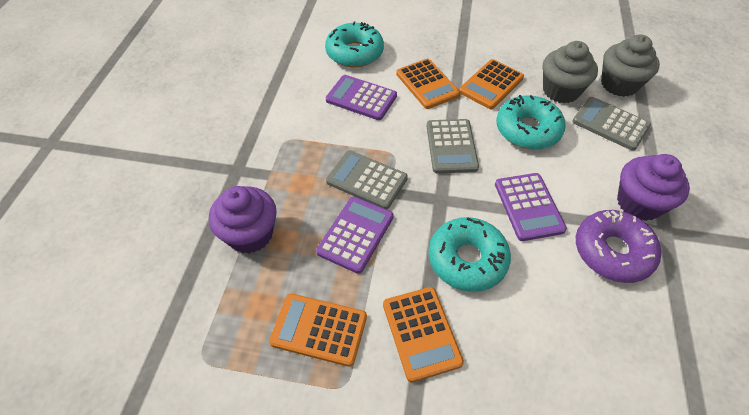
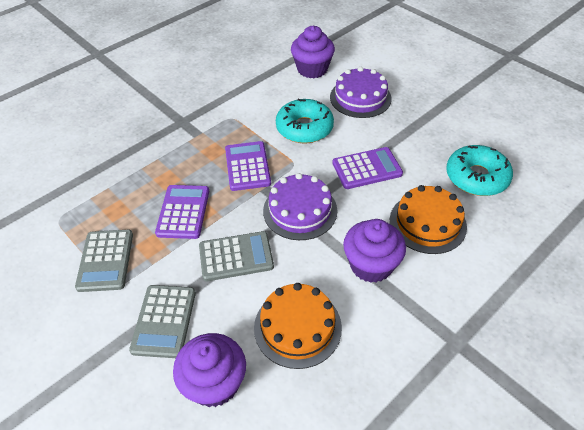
grey cupcake: [543,41,598,103] [601,34,660,97] = 2 -> none = 0
orange cake: none = 0 -> [254,283,342,369] [390,185,467,254] = 2
orange calculator: [269,293,367,367] [383,287,464,382] [396,59,460,109] [459,59,524,109] = 4 -> none = 0
purple cake: none = 0 -> [263,173,337,240] [330,67,392,118] = 2
purple cupcake: [209,186,277,254] [617,154,690,221] = 2 -> [173,333,246,407] [291,26,335,78] [343,219,406,283] = 3
purple donut: [576,210,661,283] = 1 -> none = 0
turquoise donut: [325,22,384,67] [429,217,511,292] [496,95,566,150] = 3 -> [276,99,334,144] [446,145,513,196] = 2

